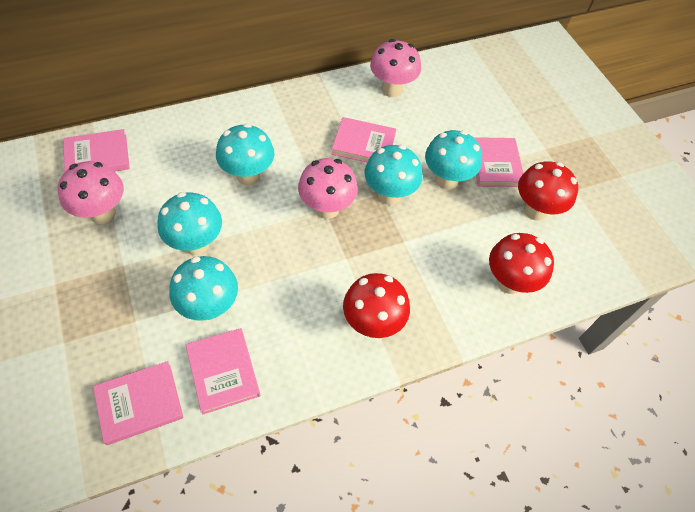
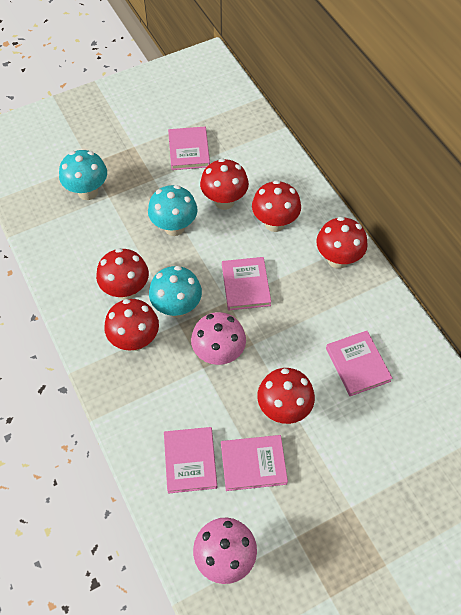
pink mushroom: [58,161,124,224] [298,158,358,219] [370,39,421,97] = 3 -> [191,312,246,365] [193,518,257,584] = 2
red mushroom: [343,273,410,338] [489,233,554,294] [518,161,578,221] = 3 -> [96,248,149,300] [104,299,159,351] [200,158,249,210] [252,180,301,232] [257,368,315,424] [316,217,368,269] = 6
turquoise mushroom: [158,192,222,255] [169,256,238,321] [216,123,274,185] [364,145,423,205] [425,130,482,190] = 5 -> [59,150,107,200] [148,185,198,236] [149,266,202,318] = 3

